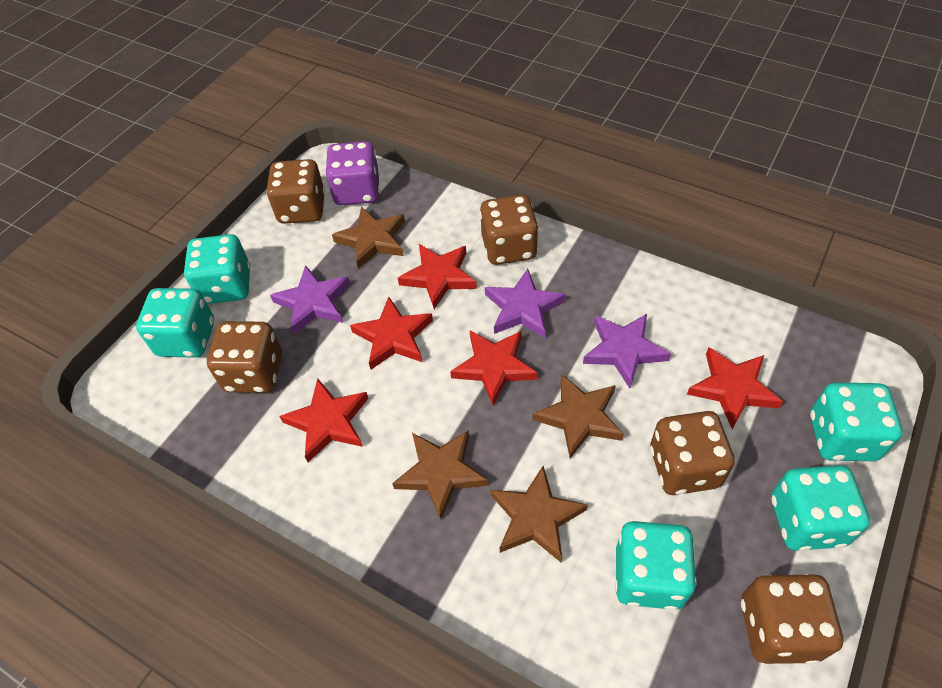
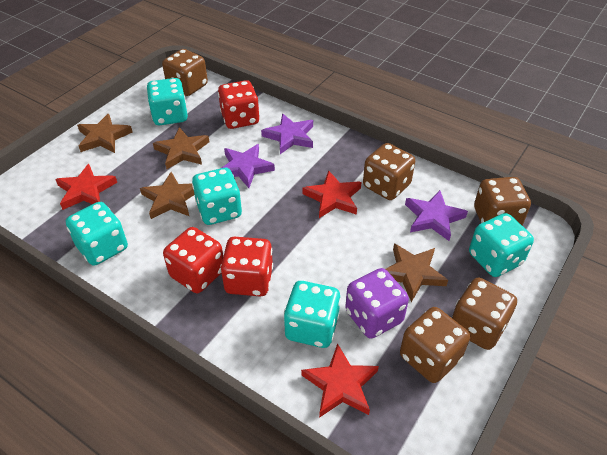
red dice: none = 0 -> [163,227,223,293] [218,80,260,129] [220,237,273,297] = 3
red star: [279,378,369,462] [350,297,433,369] [398,244,477,309] [450,331,538,406] [687,347,783,429] = 5 -> [55,164,117,210] [301,343,379,418] [302,170,362,218] = 3

